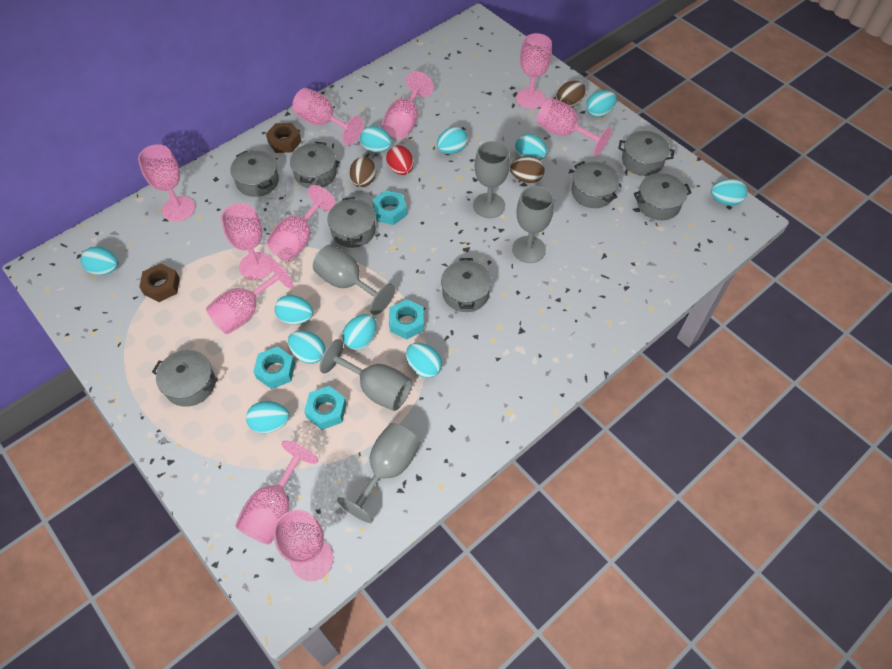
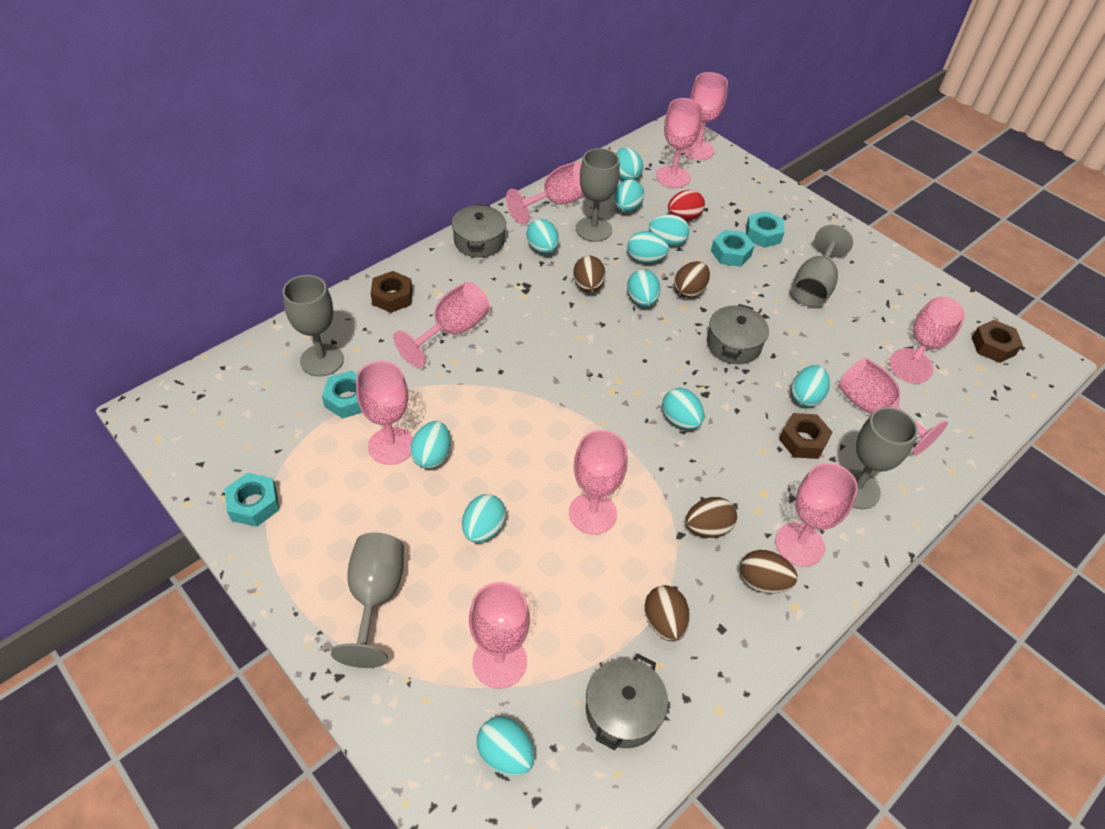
brown egg: [350,157,376,188] [510,156,545,183] [556,81,585,107] = 3 -> [573,256,606,293] [645,585,690,641] [674,261,710,298] [686,497,737,538] [740,550,797,593] = 5
brown nut: [139,263,180,302] [266,123,302,153] = 2 -> [370,271,412,313] [779,413,832,459] [972,320,1023,363] = 3
grey pot: [152,350,218,407] [230,151,279,197] [290,141,337,188] [327,197,376,248] [441,258,492,312] [571,161,619,208] [618,131,674,176] [634,173,692,220] = 8 -> [452,204,506,258] [586,654,668,750] [707,304,769,364] = 3

